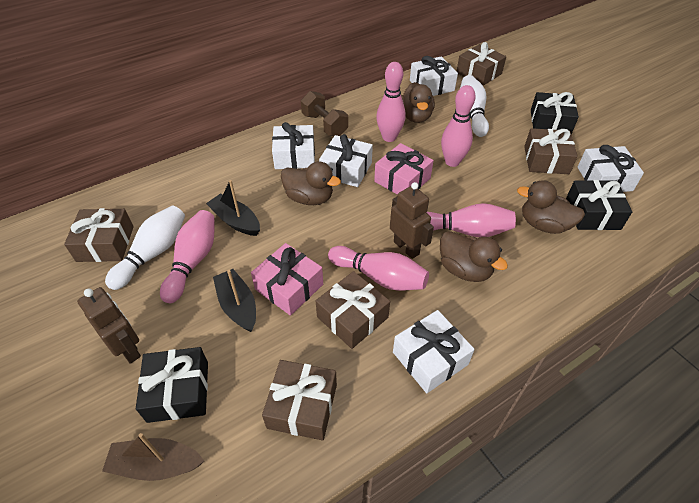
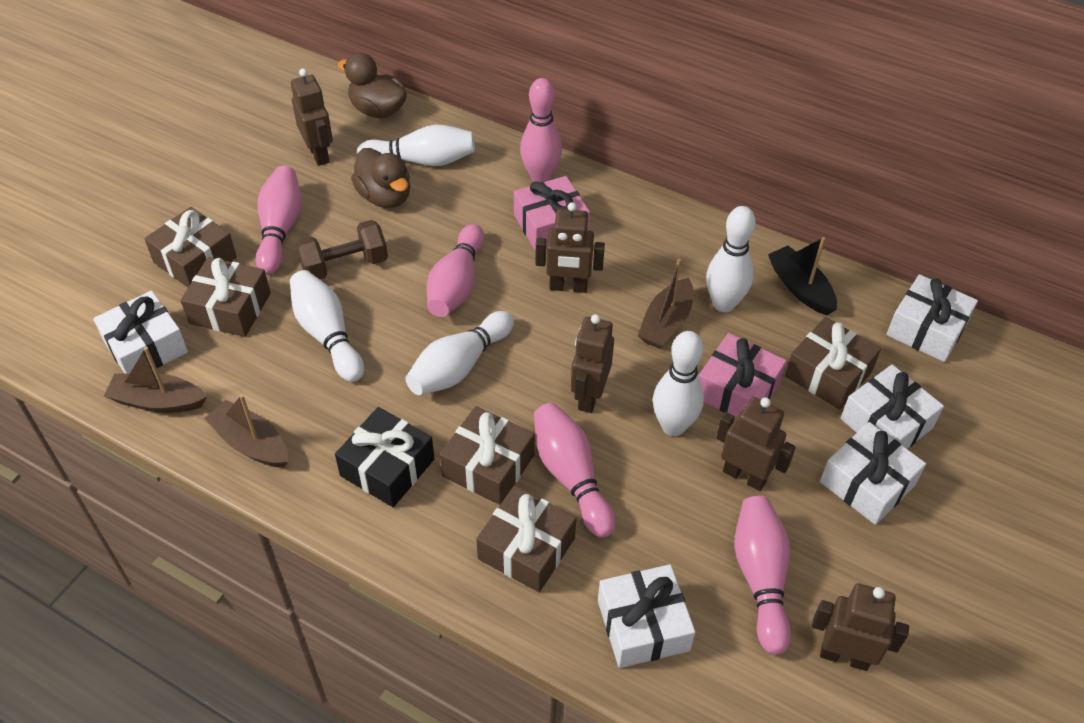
black boat: [206,180,260,236] [213,269,256,332] = 2 -> [768,237,837,315] = 1
black gift: [136,347,208,423] [531,92,579,134] [566,180,632,230] = 3 -> [335,407,435,507] = 1
brown boat: [102,433,204,481] = 1 -> [104,347,207,413] [204,394,288,467] [638,259,693,349] = 3
brown duck: [281,161,341,205] [401,82,435,123] [440,231,508,282] [517,180,585,234] = 4 -> [338,53,407,118] [351,148,410,208] = 2
brown robot: [77,287,141,364] [390,182,434,259] = 2 -> [291,68,333,166] [536,202,605,293] [571,314,614,413] [716,397,796,491] [812,583,909,671] = 5
white bowling pin: [105,205,185,290] [460,75,489,137] = 2 -> [290,270,364,382] [357,124,475,166] [406,311,514,395] [653,331,704,436] [706,206,756,312] = 5

